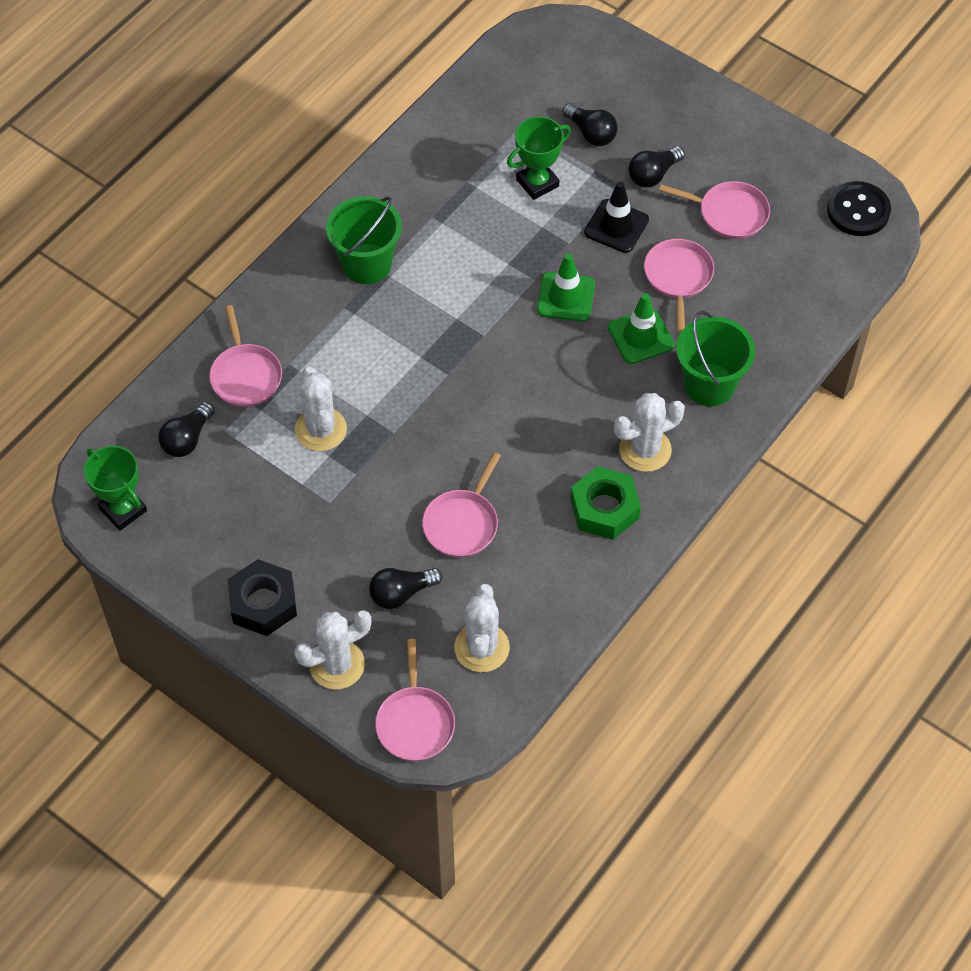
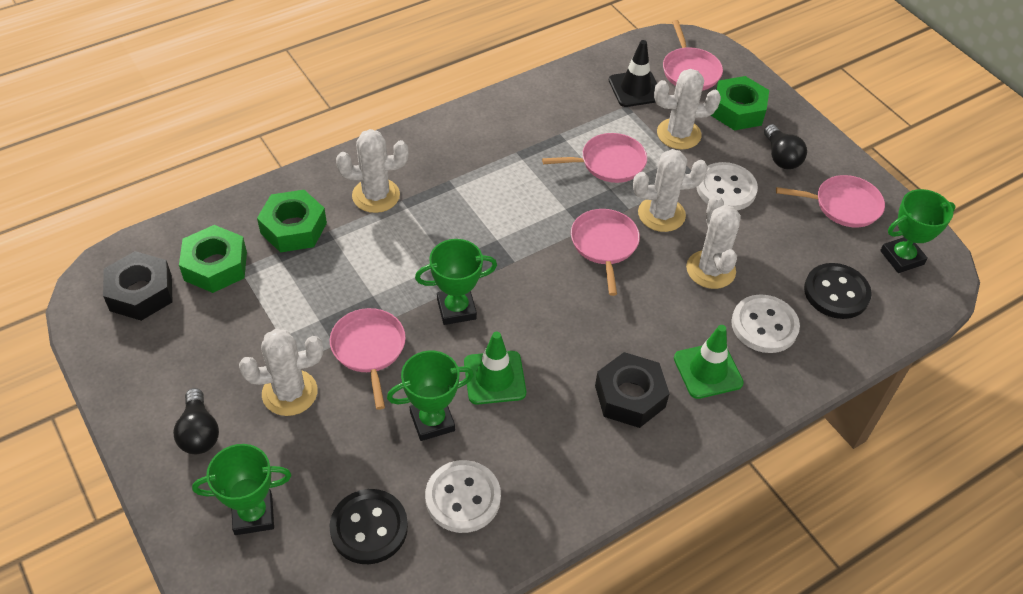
black button: [827,181,891,236] = 1 -> [330,489,408,564] [804,263,872,319] = 2
black light bulb: [158,402,215,457] [369,568,442,609] [563,103,618,146] [629,146,685,188] = 4 -> [173,388,219,454] [764,124,807,169] = 2
black nut: [228,559,297,636] = 1 -> [103,251,173,321] [595,352,670,428] = 2
green bucket: [326,196,402,284] [676,311,755,406] = 2 -> none = 0
green nut: [570,466,641,540] = 1 -> [179,225,247,293] [257,190,327,253] [711,76,769,131] = 3
green trophy: [84,446,147,531] [507,116,571,200] = 2 -> [192,444,292,535] [387,351,474,441] [415,239,497,325] [880,189,955,273] = 4
white button: none = 0 -> [425,460,501,533] [697,162,758,211] [731,294,800,353] = 3
white cactus: [294,610,372,690] [295,366,347,451] [454,584,510,672] [614,393,685,472] = 4 -> [239,329,323,416] [336,129,408,213] [633,149,708,232] [654,69,721,149] [686,195,741,289] = 5

